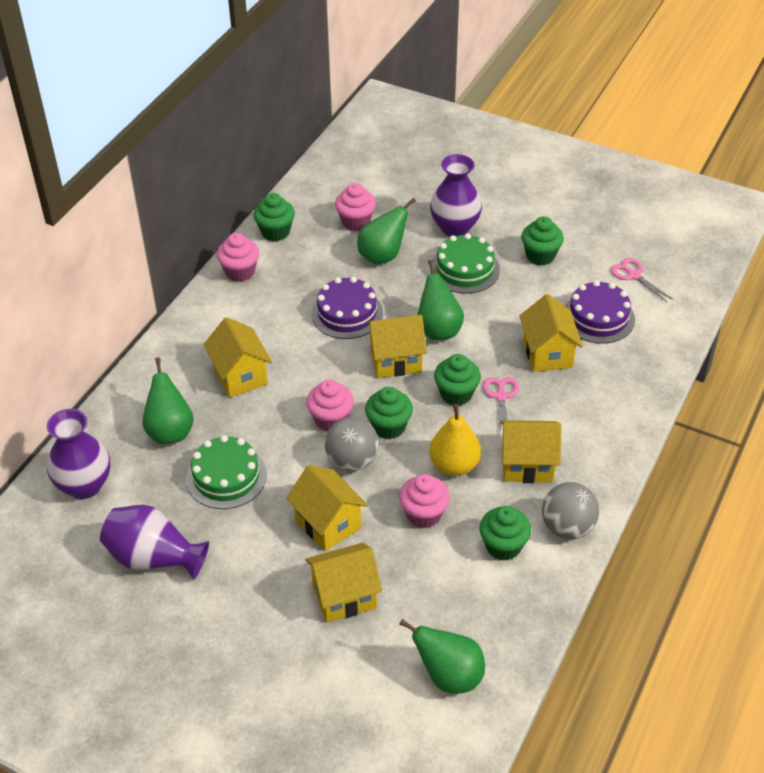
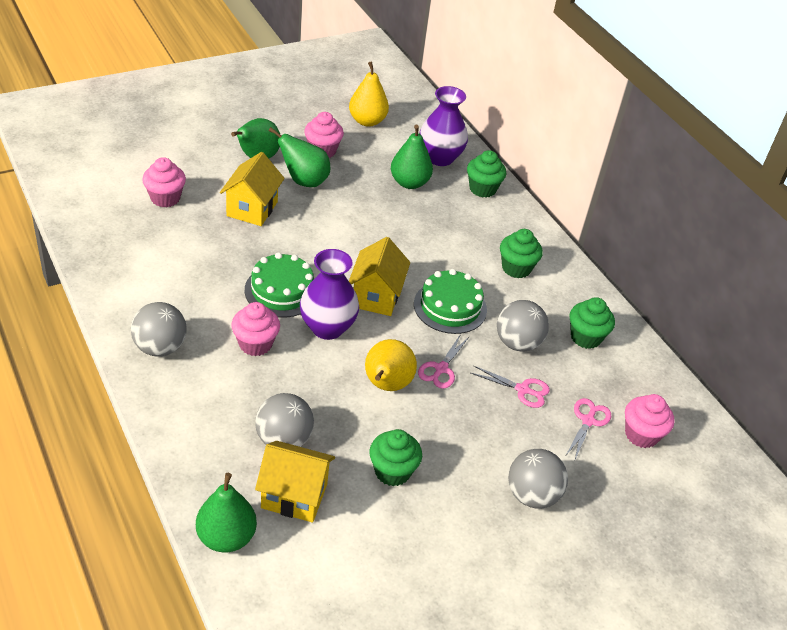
green cupcake: [253,193,295,241] [365,387,413,439] [434,354,481,405] [479,506,531,561] [521,216,564,265] = 5 -> [369,429,422,486] [467,150,506,198] [500,229,543,278] [570,297,615,349] = 4
grey ball: [325,417,379,471] [542,482,599,539] = 2 -> [131,302,187,356] [255,393,314,447] [497,300,549,352] [508,449,568,509] = 4
pink scissors: [483,377,519,434] [611,258,672,302] = 2 -> [418,334,469,389] [471,366,550,408] [566,398,611,462] = 3
purple cake: [311,277,383,339] [565,280,635,344] = 2 -> none = 0
purple vase: [47,409,110,499] [100,505,209,580] [430,154,482,237] = 3 -> [300,249,359,340] [419,86,468,166] = 2
yellow house: [203,317,272,397] [286,465,368,551] [305,543,382,623] [366,315,427,378] [501,420,561,483] [520,294,583,372] = 6 -> [220,152,284,226] [255,441,335,522] [349,237,410,316] = 3
yellow pear: [429,404,481,476] = 1 -> [349,62,389,127] [365,339,417,391] = 2

